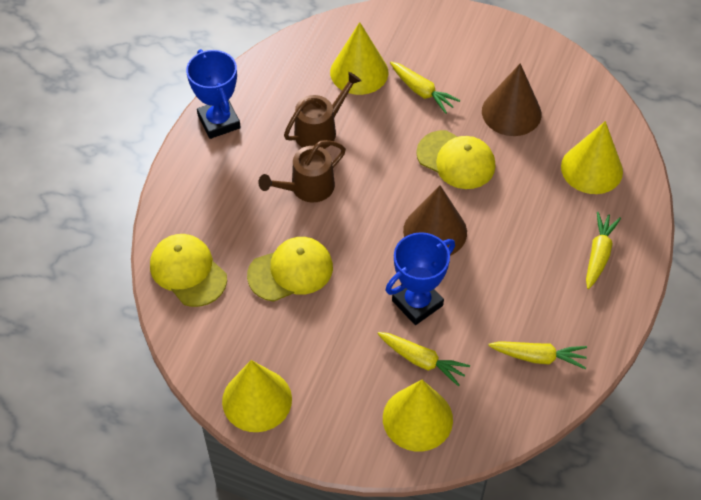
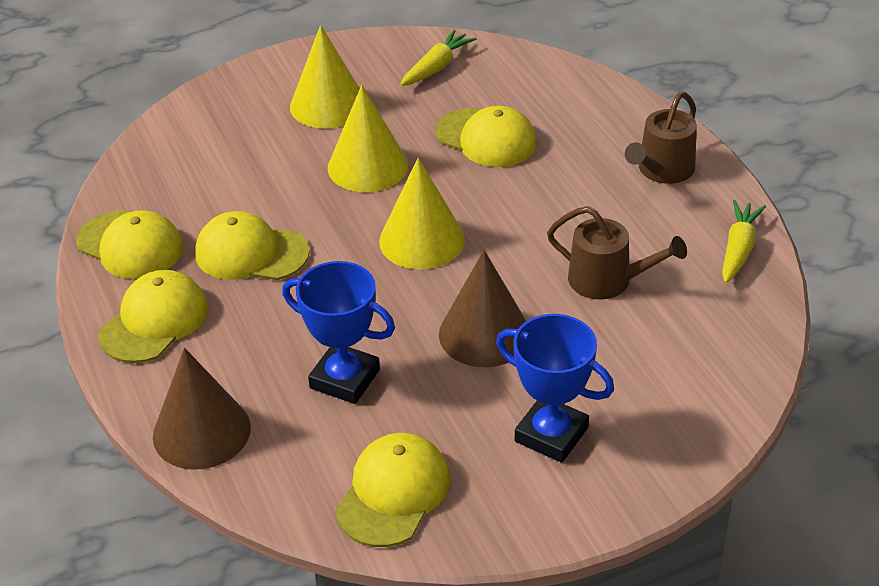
yellow cap: [150,234,227,307] [247,237,333,302] [416,130,495,189] = 3 -> [76,210,183,279] [98,270,208,363] [195,211,310,280] [336,433,450,547] [435,106,537,167] = 5
yellow carrot: [378,332,470,386] [390,62,460,114] [488,341,587,370] [586,212,621,289] = 4 -> [400,30,477,86] [722,200,766,283] = 2
yellow cone: [222,360,292,432] [330,22,388,95] [383,380,453,451] [561,121,623,194] = 4 -> [290,25,360,128] [328,85,408,192] [379,157,465,270] = 3

